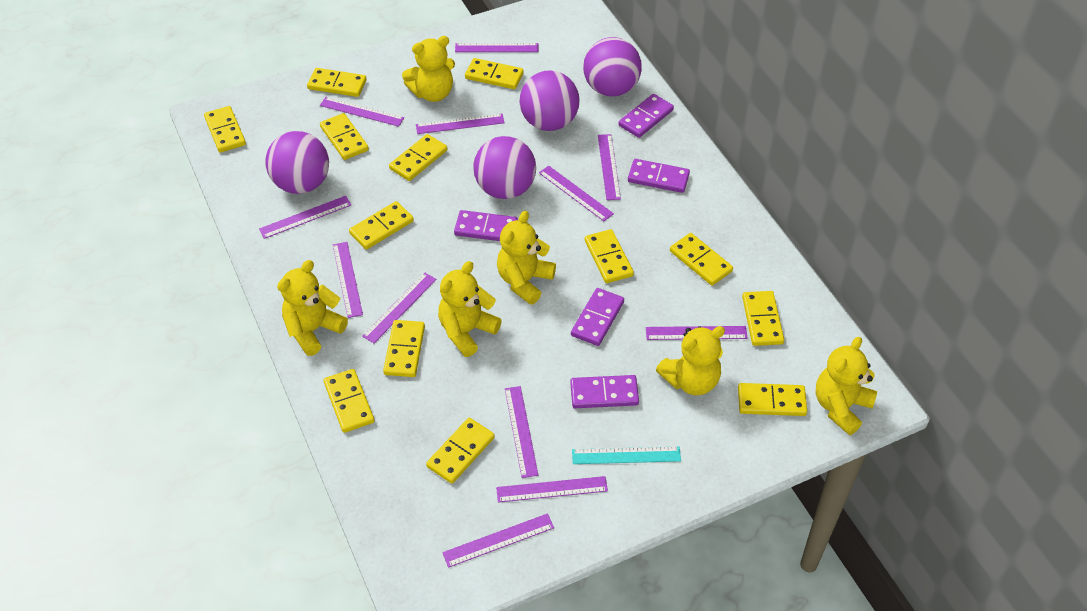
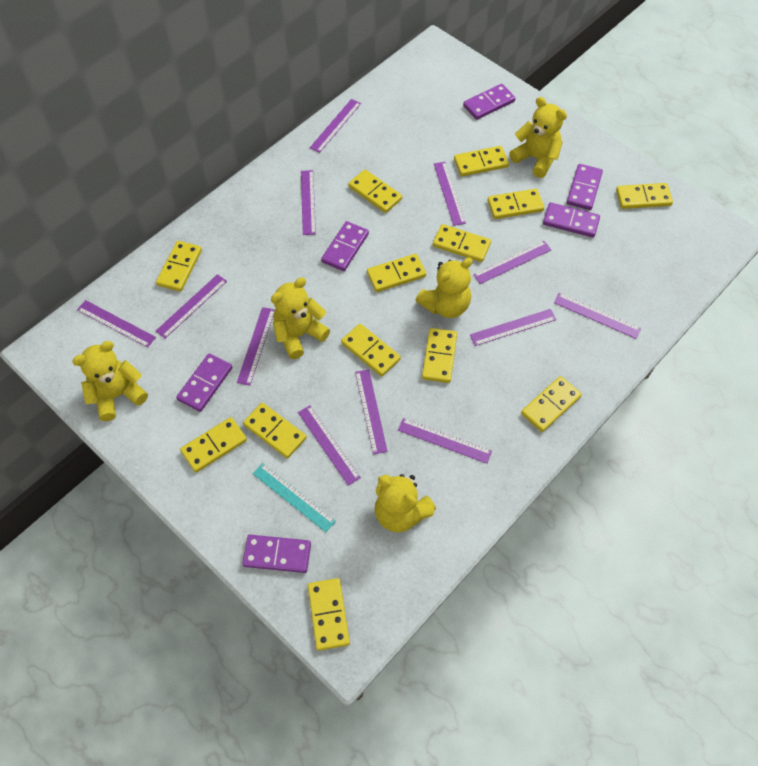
purple ball: [265,131,329,194] [473,136,536,199] [520,70,579,131] [583,37,642,97] = 4 -> none = 0
purple domino: [454,210,518,241] [570,375,639,408] [571,288,624,346] [619,94,674,138] [628,159,690,193] = 5 -> [176,353,233,412] [242,535,311,573] [321,221,369,271] [463,84,516,120] [543,202,600,237] [567,164,603,210] = 6
yellow teddy bear: [277,260,348,356] [402,36,455,102] [438,261,502,357] [497,211,556,305] [656,326,725,395] [816,337,877,435] = 6 -> [72,341,148,421] [271,277,330,359] [374,474,436,533] [415,258,473,318] [509,97,567,178] = 5

